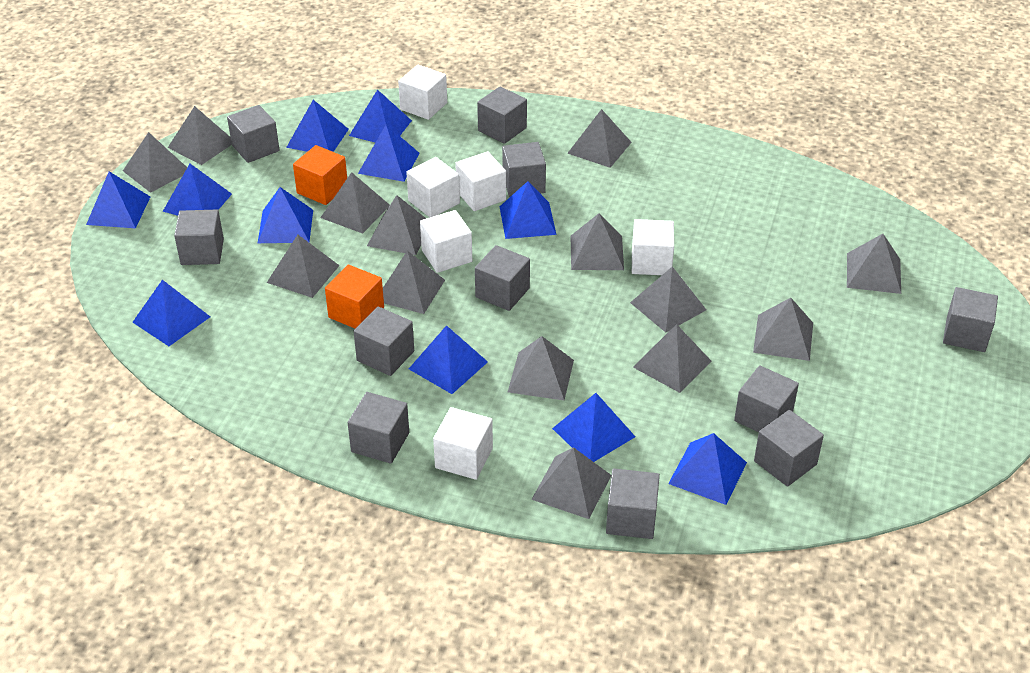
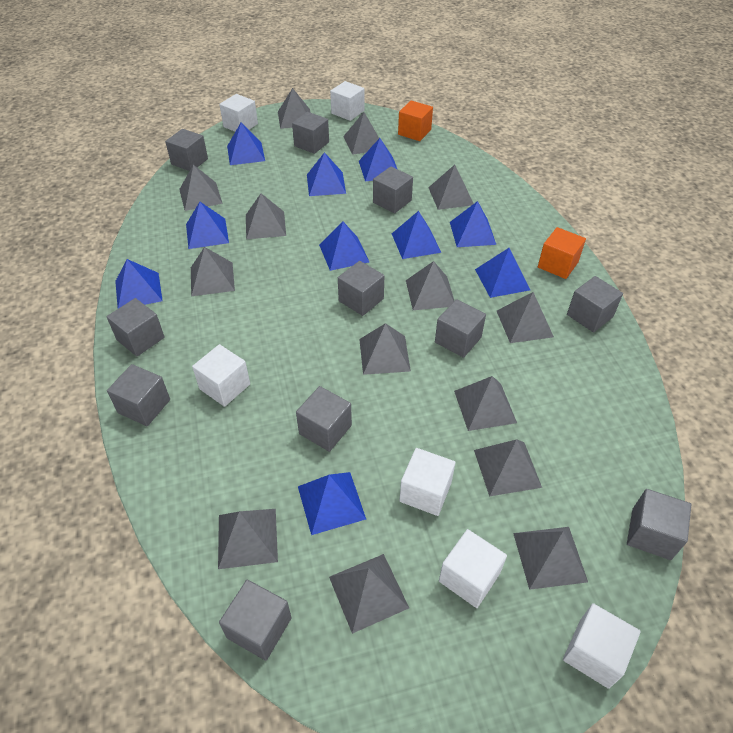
blue pyramid: [86,172,150,228] [132,280,210,346] [163,164,232,216] [258,187,313,243] [286,100,349,152] [349,89,412,143] [358,125,420,182] [409,325,488,394] [500,181,557,239] [552,393,635,462] [668,433,747,505] = 11 -> [115,259,163,309] [186,202,229,249] [227,123,265,165] [298,472,366,535] [307,152,346,196] [319,222,369,271] [359,138,397,181] [392,211,441,259] [450,201,496,247] [475,248,530,298] = 10

